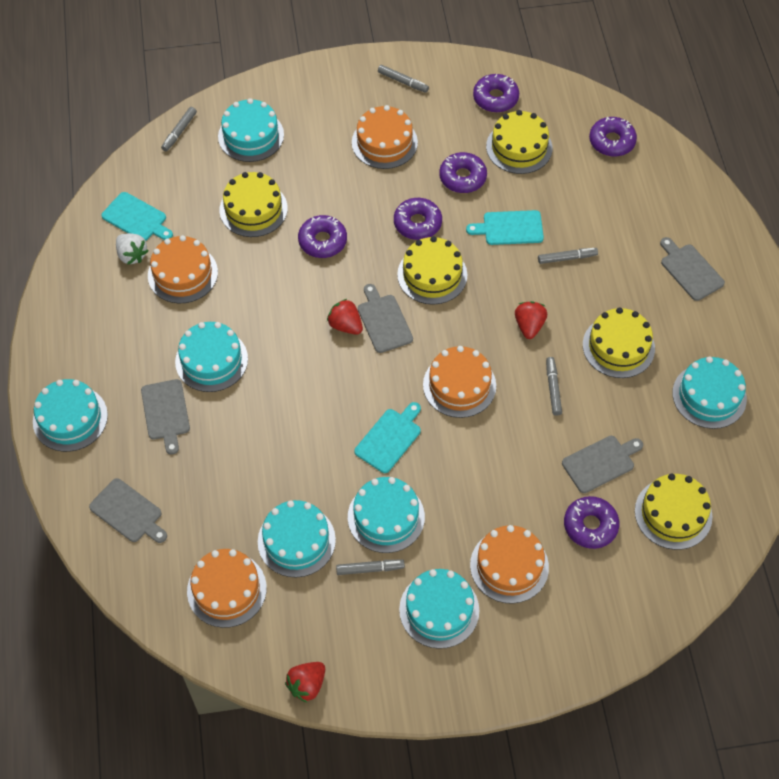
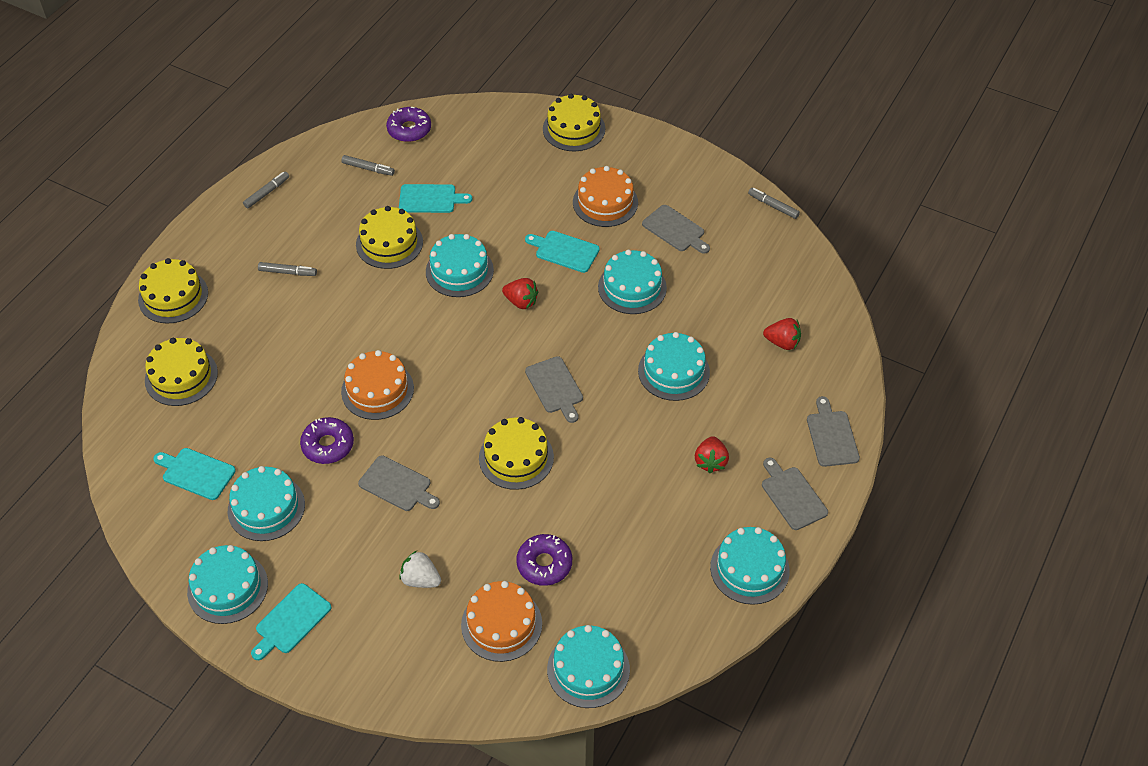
grey marker: [161,107,197,151] [336,560,405,575] [378,65,429,93] [538,248,598,264] [546,357,562,416] = 5 -> [243,172,289,208] [258,262,317,276] [341,155,395,176] [748,188,800,219] = 4
orange cake: [148,235,218,303] [187,549,267,628] [352,105,418,169] [423,346,496,418] [470,525,549,604] = 5 -> [341,350,414,420] [461,581,542,662] [573,166,638,227] = 3
purple donut: [298,215,347,258] [394,198,442,240] [439,152,487,193] [473,74,519,113] [564,496,619,549] [589,117,637,157] = 6 -> [300,417,354,464] [386,107,431,142] [516,534,572,586] = 3
turquoise cutting board: [101,192,173,241] [354,402,421,473] [466,210,544,245] = 3 -> [153,448,236,500] [251,583,332,660] [399,184,473,213] [525,231,600,273] = 4

